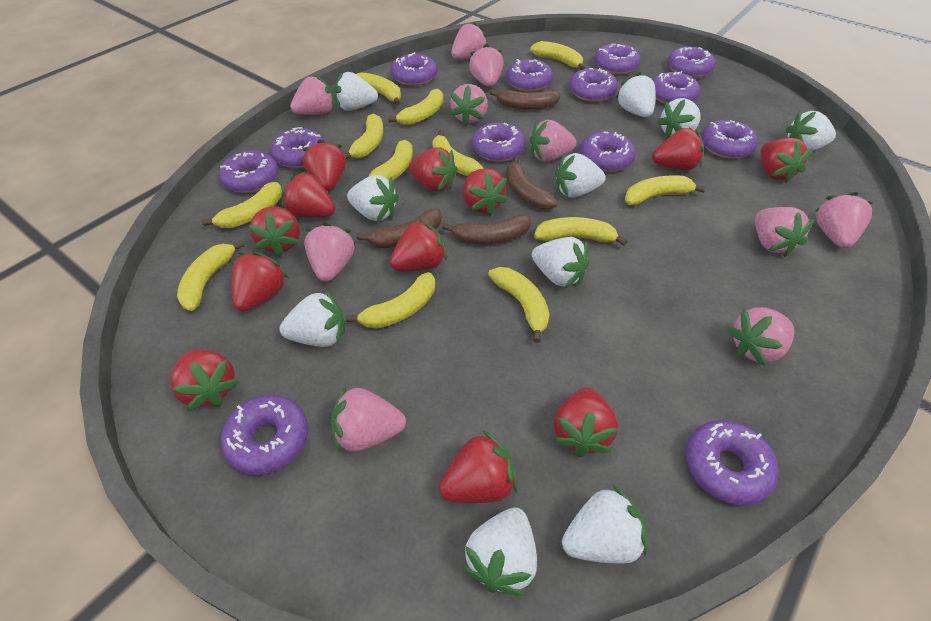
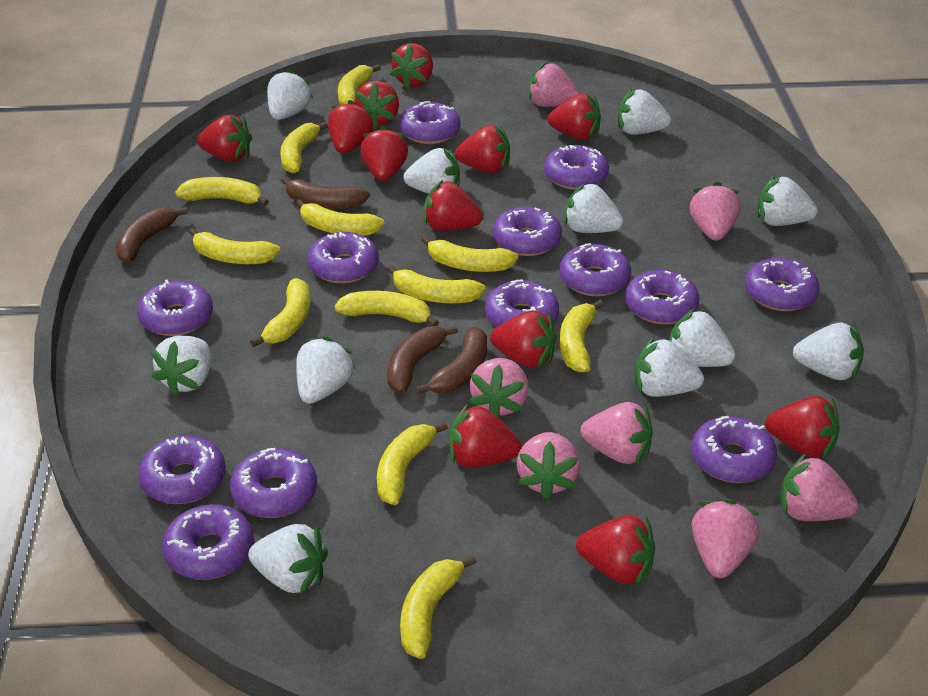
pink strawberry: [290,75,335,115] [304,223,355,282] [331,385,406,453] [450,84,488,126] [451,22,487,59] [469,44,504,87] [529,120,577,162] [728,307,794,366] [755,207,814,257] [815,192,873,248] = 10 -> [469,358,529,418] [517,432,580,500] [528,63,580,107] [580,402,653,465] [690,182,741,241] [692,499,760,578] [780,454,858,521] = 7
white strawberry: [279,290,345,347] [334,72,378,111] [347,175,399,221] [462,507,537,596] [532,237,589,288] [555,153,606,198] [562,485,647,564] [615,72,656,117] [657,98,701,139] [785,111,836,151] = 10 -> [151,335,211,396] [248,524,328,595] [267,69,313,120] [296,336,357,404] [403,148,460,194] [564,182,623,233] [618,89,671,135] [635,337,704,397] [669,308,735,367] [757,176,818,226] [793,323,864,380] = 11

